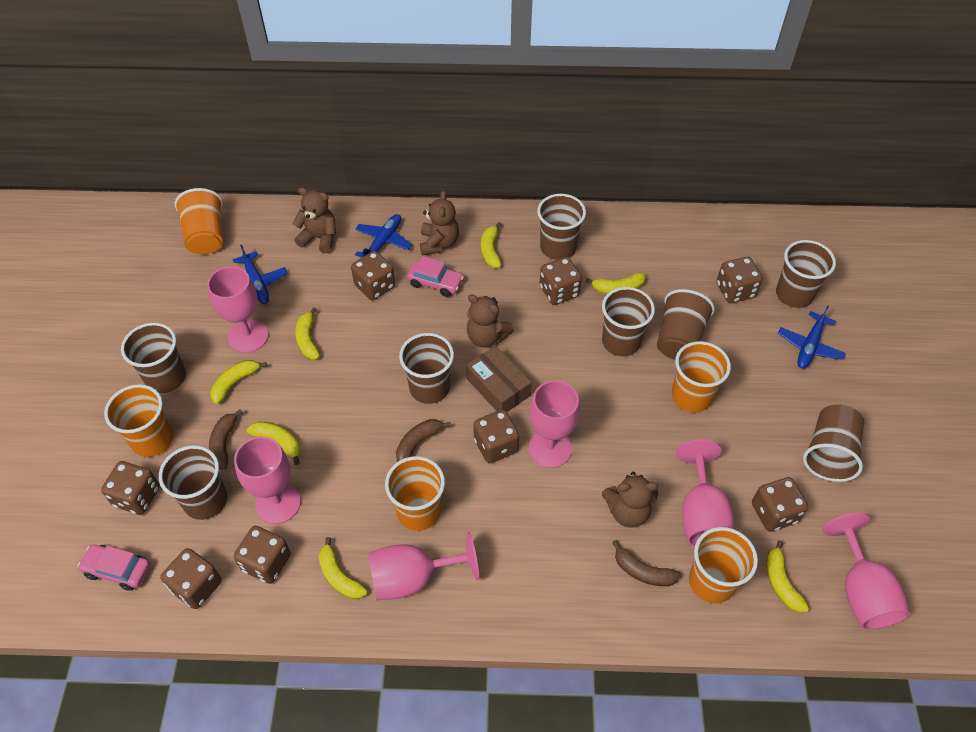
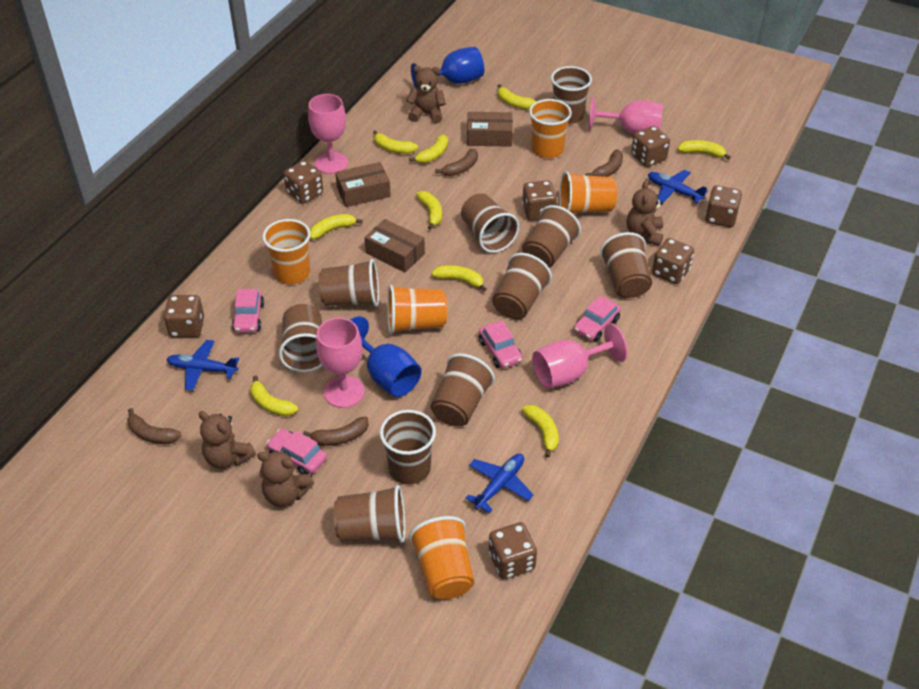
blue goblet: none = 0 -> [350,316,422,397] [411,47,484,89] = 2
brown banana: [209,409,243,469] [396,419,451,462] [612,540,681,586] = 3 -> [127,408,181,444] [303,417,369,446] [435,149,478,176] [586,150,623,177] = 4
brown box: [466,346,532,412] = 1 -> [335,162,391,207] [365,219,425,272] [467,112,513,147] = 3
brown cup: [121,323,186,393] [159,445,227,520] [399,333,454,404] [537,194,586,260] [602,287,655,356] [657,289,715,360] [776,240,836,308] [803,404,864,482] = 8 -> [279,304,322,372] [319,259,379,307] [334,485,405,543] [380,410,436,484] [431,354,495,426] [461,193,519,253] [492,253,552,319] [522,205,581,268] [551,66,592,124] [600,232,652,298] = 10
brown dice: [101,461,160,515] [160,548,222,609] [234,526,291,584] [351,251,395,300] [473,410,519,463] [539,257,582,305] [716,257,763,303] [752,477,808,532] = 8 -> [164,295,204,337] [284,160,323,204] [489,522,537,579] [522,180,557,221] [631,126,670,167] [652,238,694,284] [705,185,742,227] = 7
pink car: [78,544,150,591] [407,256,464,297] = 2 -> [232,289,264,333] [266,429,327,475] [479,321,523,368] [574,295,621,341] = 4
pink goblet: [207,266,268,353] [234,436,301,524] [368,532,479,600] [529,380,580,468] [676,439,734,547] [822,512,910,629] = 6 -> [308,94,348,174] [316,318,365,408] [532,324,628,389] [589,97,663,134] = 4
yellow banana: [210,360,267,404] [247,421,300,465] [295,307,320,360] [319,537,368,599] [481,222,502,268] [586,272,646,294] [766,541,809,613] = 7 -> [250,375,298,416] [310,214,363,239] [373,130,418,154] [409,134,448,163] [416,191,442,230] [432,265,487,291] [498,84,536,110] [522,405,559,458] [678,140,731,160] = 9

